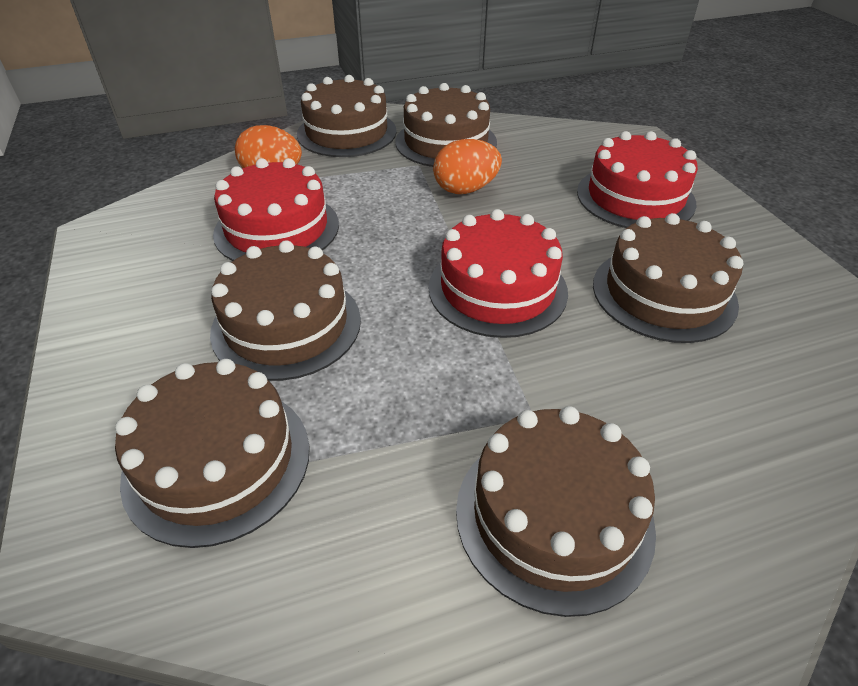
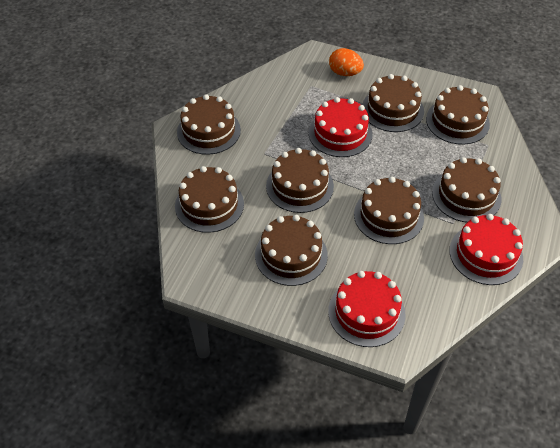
brown cake: [115,359,310,548] [210,240,361,381] [297,75,397,157] [395,83,497,167] [456,406,656,617] [593,213,743,343] = 6 -> [175,166,244,233] [177,94,241,155] [255,215,328,286] [266,148,334,213] [354,177,424,244] [362,74,424,132] [426,85,490,145] [432,157,501,223] = 8
orange egg: [235,125,302,168] [433,139,502,194] = 2 -> [329,48,364,76] = 1

